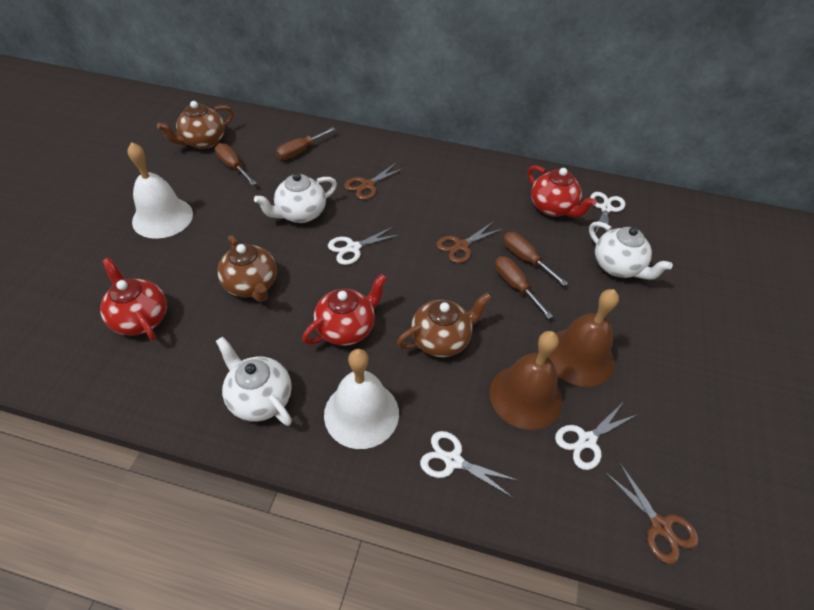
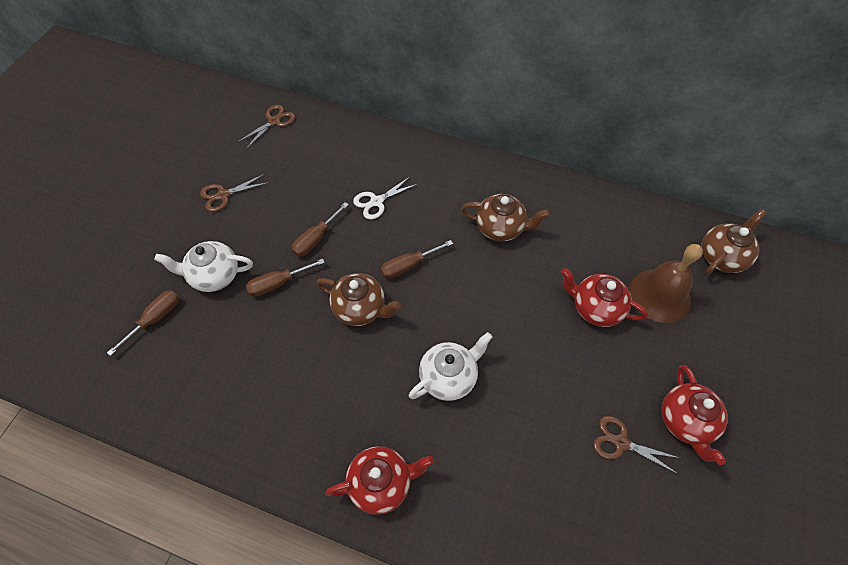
brown bell: [490,331,562,430] [548,289,619,387] = 2 -> [629,244,703,323] = 1
white bell: [127,142,193,239] [324,349,399,449] = 2 -> none = 0
white scissors: [328,226,401,265] [420,431,519,498] [555,403,638,470] [590,192,625,234] = 4 -> [353,177,417,220] = 1
white teapot: [216,336,292,426] [254,173,337,223] [589,221,673,280] = 3 -> [154,241,253,292] [409,332,492,401] = 2

